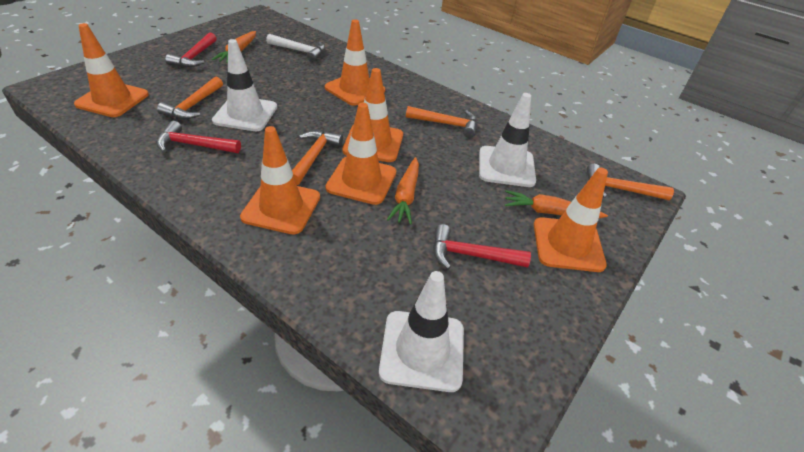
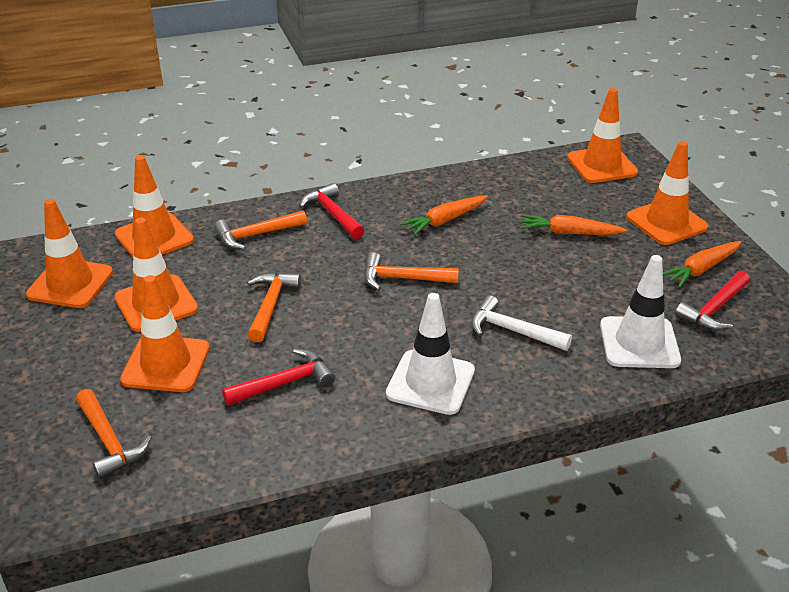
white traffic cone: [212,39,277,131] [379,271,464,392] [479,93,536,187] = 3 -> [386,293,475,415] [600,255,681,368] = 2

